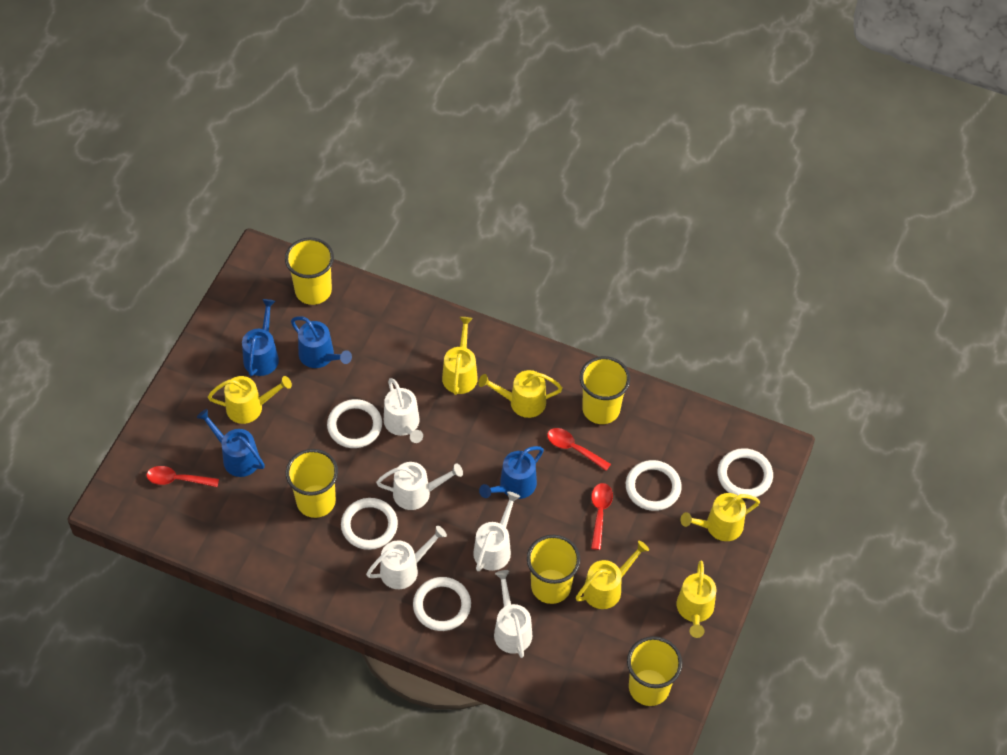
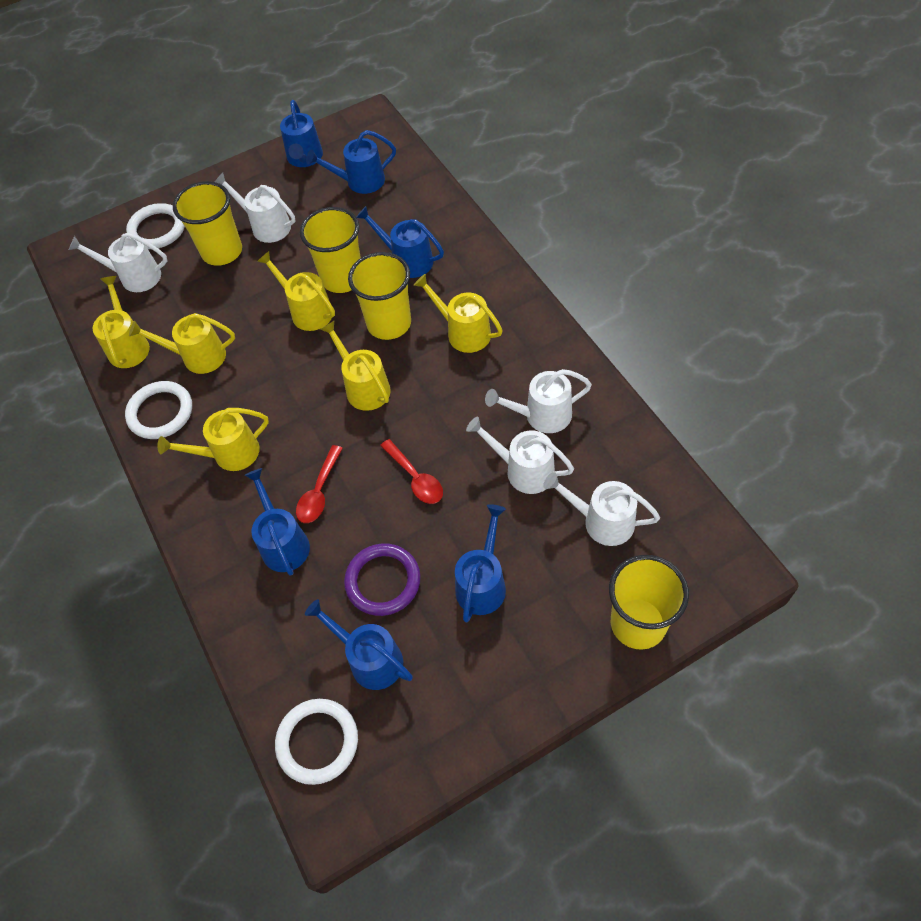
blue watering can: [197,409,265,477] [242,299,279,376] [291,316,352,368] [479,446,544,499] = 4 -> [245,468,310,576] [280,100,323,167] [305,599,413,690] [306,130,396,194] [357,206,444,278] [455,504,506,623] = 6
purple ring: none = 0 -> [344,543,421,616] = 1
red spoon: [147,466,219,487] [547,428,611,471] [591,483,613,550] = 3 -> [296,445,343,523] [380,439,443,504] = 2
white ring: [327,399,382,448] [341,498,398,550] [413,577,471,631] [626,460,682,511] [718,448,773,499] = 5 -> [125,381,192,439] [126,203,185,249] [275,699,358,785] = 3
yellow cup: [285,237,334,305] [286,449,338,518] [527,535,581,604] [580,356,630,424] [627,636,682,706] = 5 -> [173,181,242,266] [300,207,361,293] [348,252,411,340] [609,555,689,650] = 4

